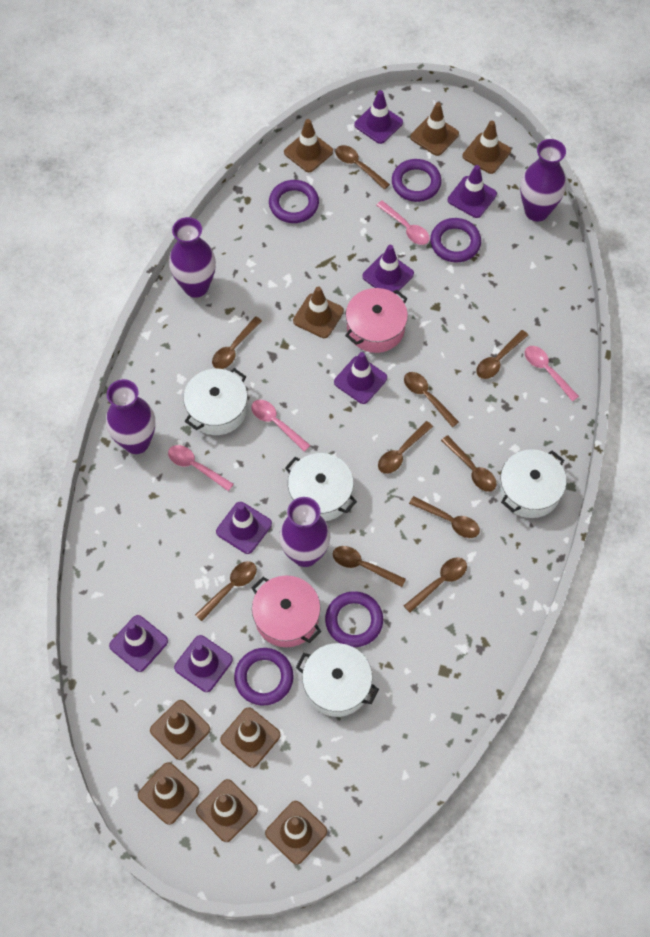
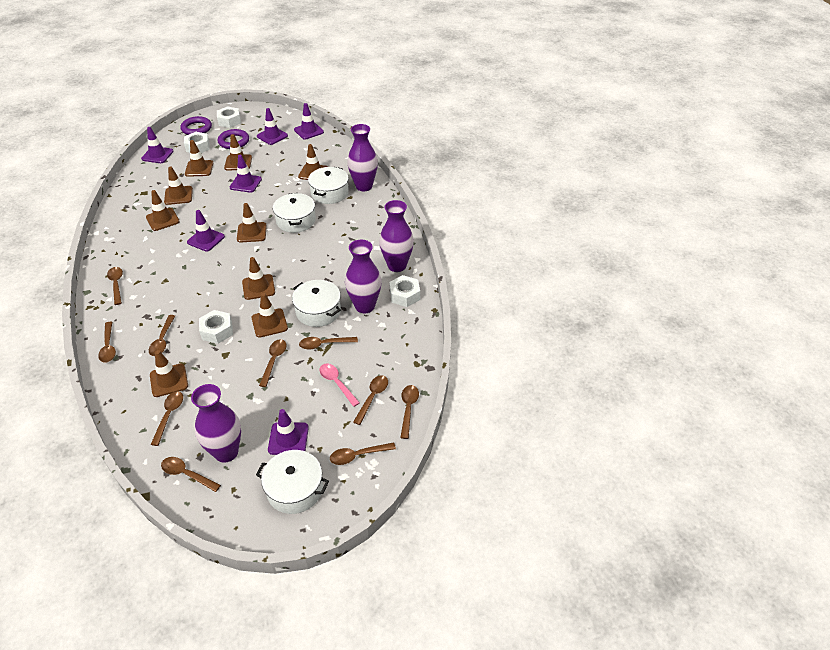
pink pot: [252,576,322,647] [345,288,408,353] = 2 -> none = 0
pink spoon: [168,445,234,491] [251,400,311,452] [376,200,430,245] [525,346,579,402] = 4 -> [319,364,360,407] = 1
purple ring: [234,648,293,705] [269,180,319,223] [325,591,383,647] [392,159,441,202] [430,218,481,262] = 5 -> [180,116,212,135] [218,129,249,149] = 2
purple traffic cone: [109,615,168,672] [174,635,233,692] [216,502,272,554] [334,352,387,404] [354,90,403,144] [362,245,414,294] [448,165,497,218] = 7 -> [141,127,173,163] [187,210,225,252] [230,155,262,193] [257,108,288,145] [268,409,309,455] [294,103,324,140] = 6
white nut: none = 0 -> [184,132,210,153] [199,310,233,344] [217,106,241,128] [390,275,420,307] = 4

